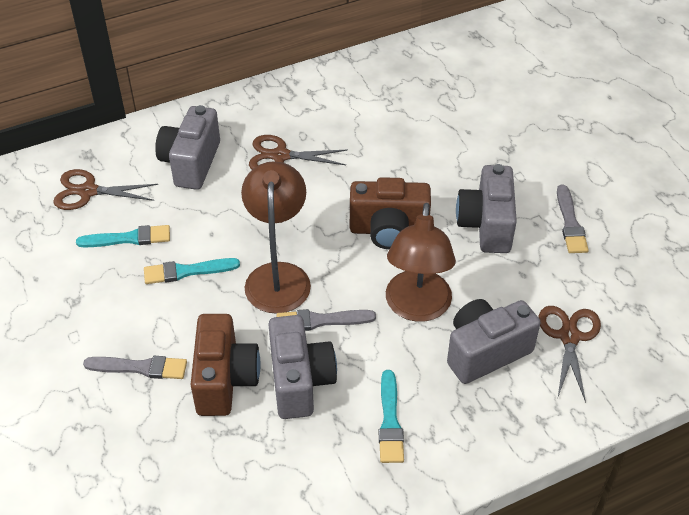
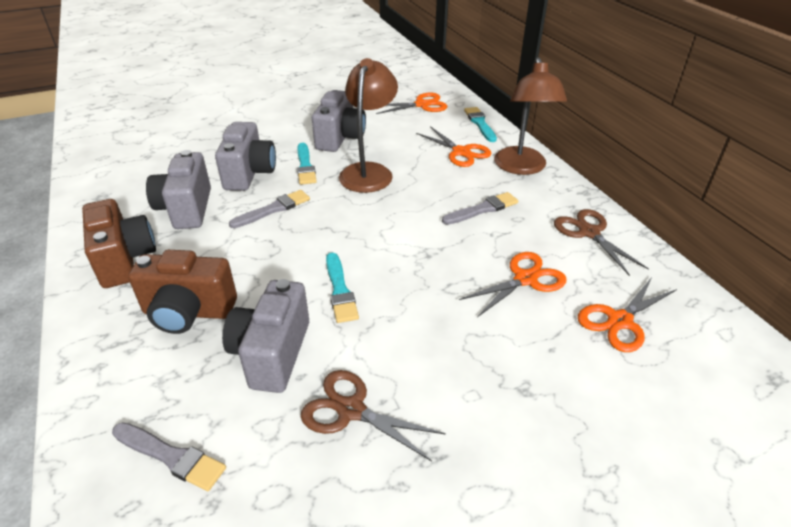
brown scissors: [53,169,158,210] [249,135,347,170] [539,306,601,402] = 3 -> [301,370,446,461] [554,209,649,276] = 2
orange scissors: none = 0 -> [376,93,448,114] [416,126,492,167] [459,252,567,317] [578,277,677,352] = 4

